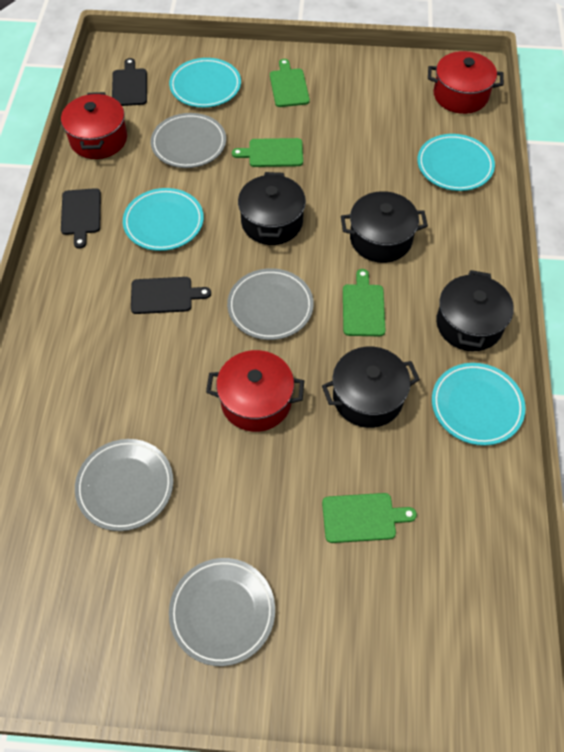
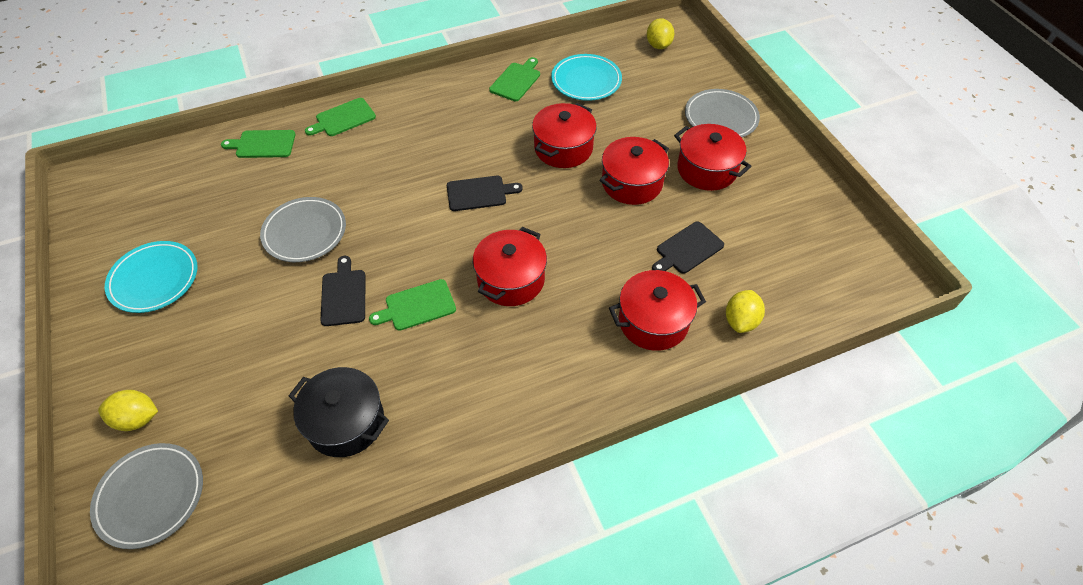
black pot: [238,172,306,245] [322,347,420,428] [341,191,428,263] [436,270,514,351] = 4 -> [289,367,389,457] = 1
grey plate: [75,439,173,531] [151,113,226,168] [169,558,275,666] [227,268,314,340] = 4 -> [90,443,203,549] [260,197,346,262] [685,89,760,137] = 3
red pot: [61,92,127,159] [206,350,304,432] [428,51,504,114] = 3 -> [473,227,547,306] [532,103,597,168] [599,137,669,205] [609,270,706,351] [674,124,751,191] = 5
turquoise plate: [123,188,204,251] [169,58,241,108] [417,134,495,191] [432,363,525,446] = 4 -> [105,241,197,313] [551,54,622,101] = 2
yellow lemon: none = 0 -> [98,390,158,431] [647,18,675,49] [726,290,765,333] = 3

